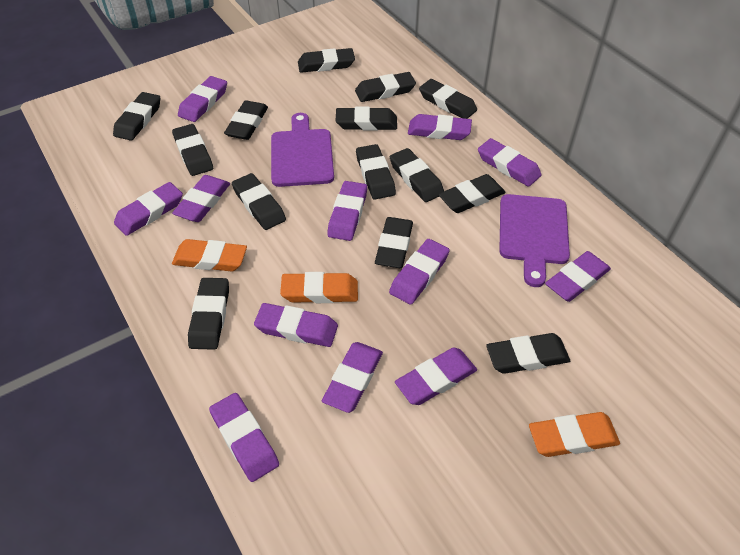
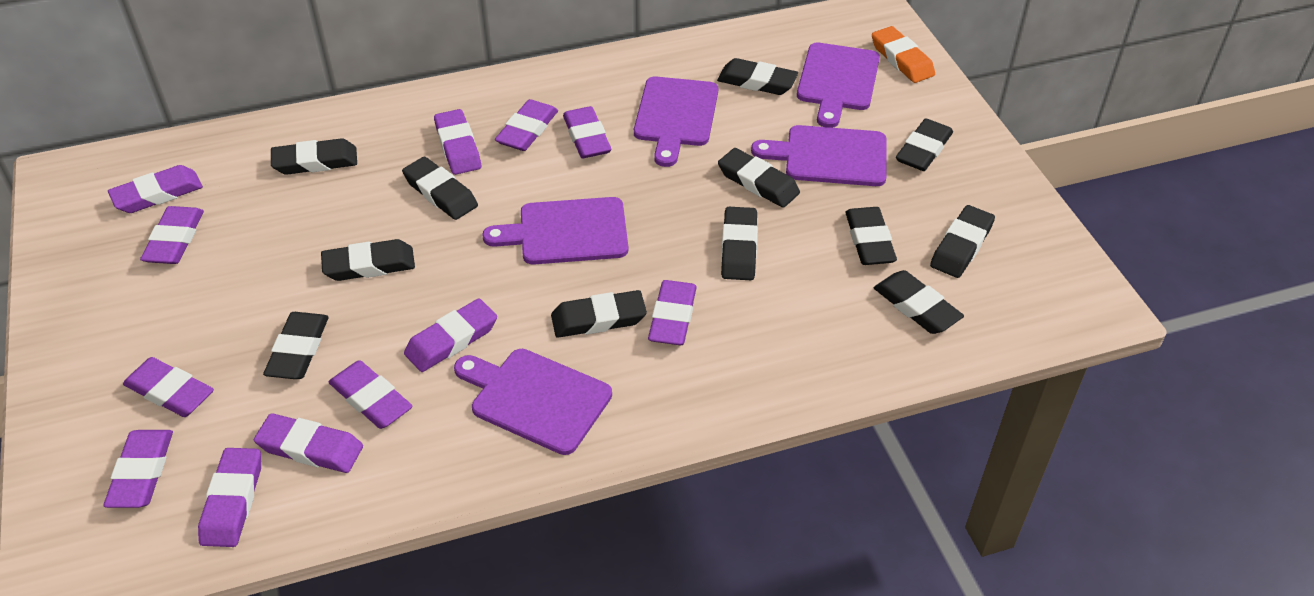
black eraser: [113,92,160,141] [172,124,213,176] [188,278,229,350] [224,100,268,140] [232,173,286,230] [298,48,355,73] [335,107,397,131] [355,72,416,102] [356,144,396,199] [375,217,413,268] [390,148,444,202] [419,79,477,119] [439,174,506,213] [486,333,570,374] = 14 -> [263,312,329,379] [271,138,357,175] [321,239,415,281] [402,157,478,220] [551,290,647,338] [717,58,798,95] [718,148,800,208] [721,207,758,280] [846,207,897,265] [874,270,964,334] [896,119,953,171] [930,205,995,278] = 12
orange eraser: [172,239,247,272] [280,272,358,303] [529,412,620,457] = 3 -> [872,26,935,83] = 1
purple cutting board: [271,113,334,187] [499,194,570,287] = 2 -> [454,349,612,455] [482,197,628,265] [634,77,718,167] [751,125,887,186] [797,43,880,128] = 5

